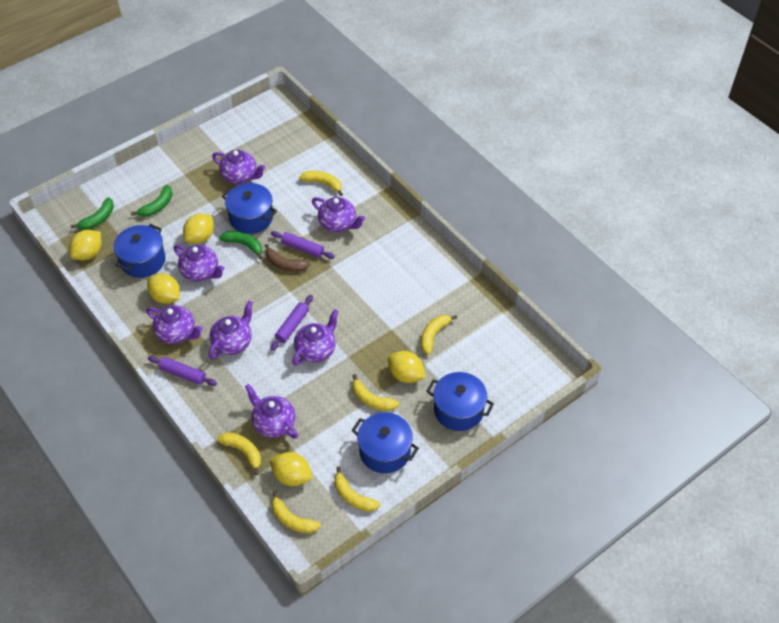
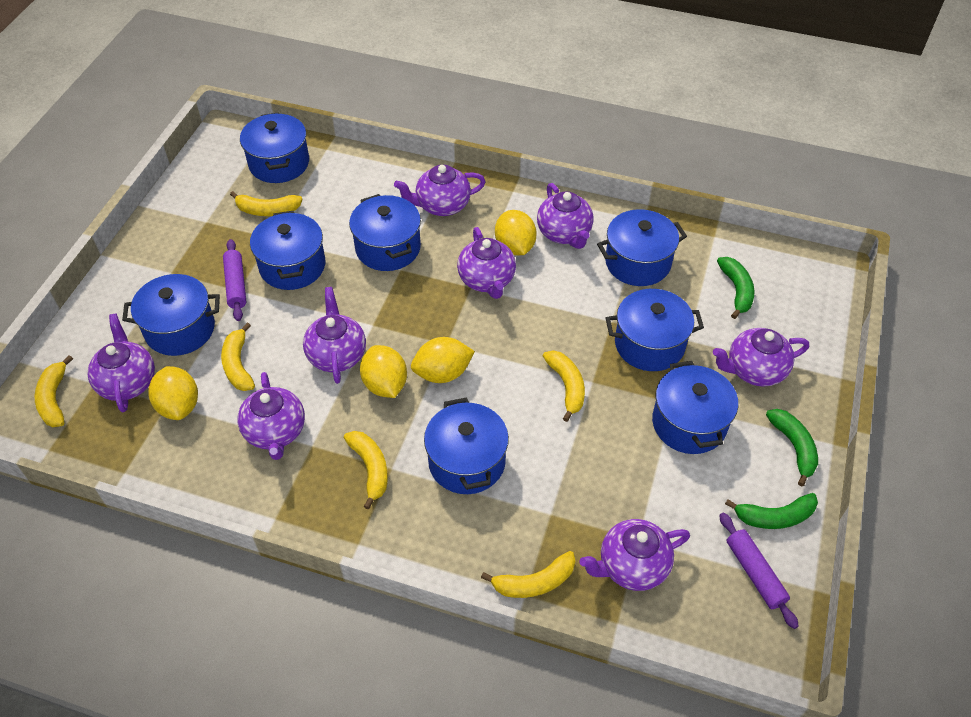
blue pot: [113,224,166,278] [222,183,277,234] [352,413,419,473] [426,372,494,431] = 4 -> [122,274,220,356] [240,112,309,183] [250,211,325,290] [349,194,421,271] [424,397,509,494] [597,209,687,286] [606,289,704,371] [652,361,738,454] = 8
brown banana: [265,244,310,272] = 1 -> none = 0
purple rolling pin: [148,356,217,386] [271,231,335,259] [271,295,313,351] = 3 -> [223,239,246,321] [719,513,799,629] = 2
purple teapot: [146,305,203,344] [173,245,224,282] [209,301,253,359] [212,150,266,184] [245,384,298,439] [292,309,339,365] [312,197,365,232] = 7 -> [88,313,155,412] [237,372,305,460] [303,287,366,384] [394,165,486,216] [457,227,516,299] [537,183,594,249] [580,519,690,591] [713,328,809,387] = 8
yellow lemon: [69,230,101,261] [147,273,180,304] [183,214,214,244] [269,452,312,486] [388,351,426,383] = 5 -> [148,366,198,420] [360,345,407,398] [411,337,475,383] [495,210,537,256] = 4

